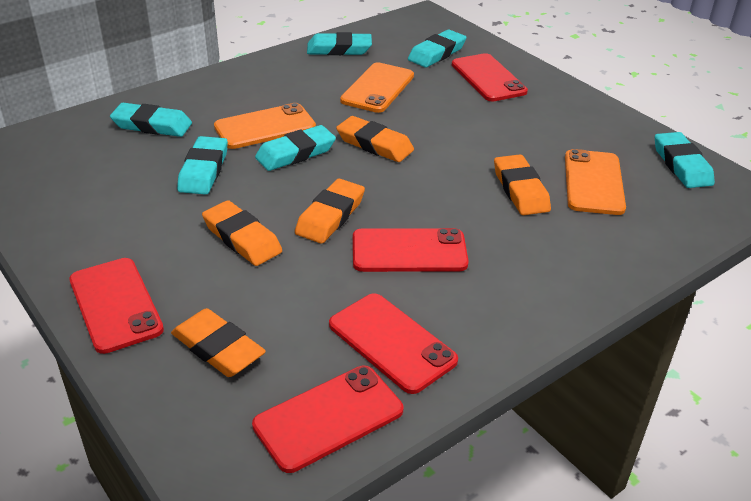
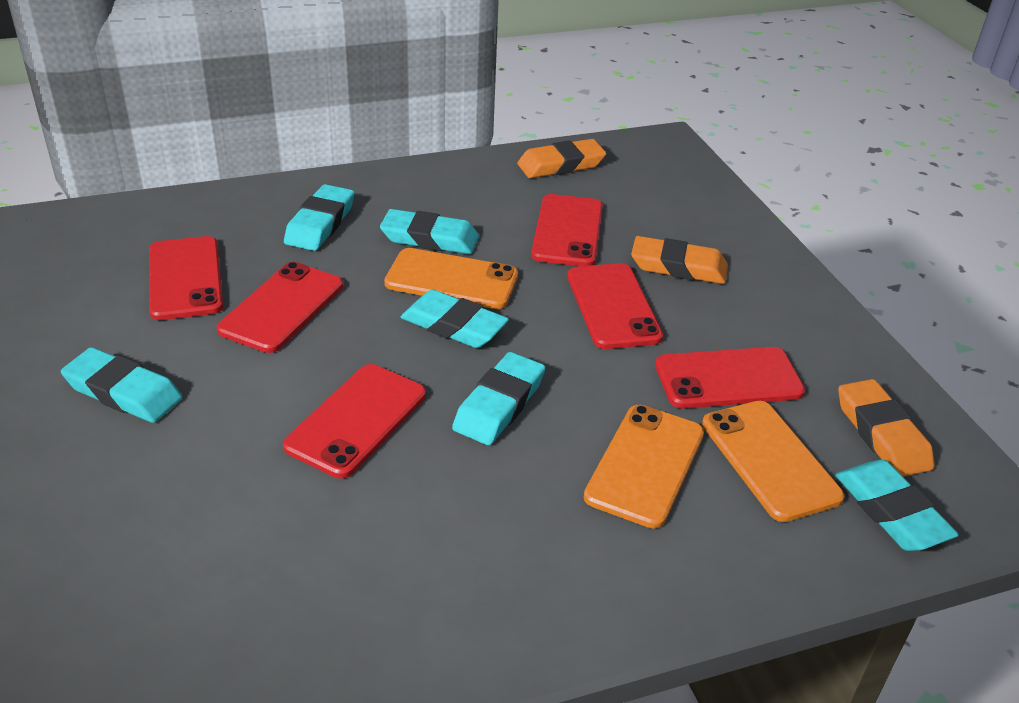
orange eraser: [171,308,266,377] [202,200,282,266] [295,179,365,244] [336,116,414,162] [494,154,551,215] = 5 -> [517,139,606,178] [631,236,728,284] [838,379,935,477] = 3
red phone: [69,258,164,354] [252,366,403,473] [329,293,458,394] [353,228,469,272] [452,53,528,102] = 5 -> [149,236,223,320] [217,262,343,353] [283,364,426,478] [531,194,603,266] [567,263,663,349] [655,347,805,409] = 6

